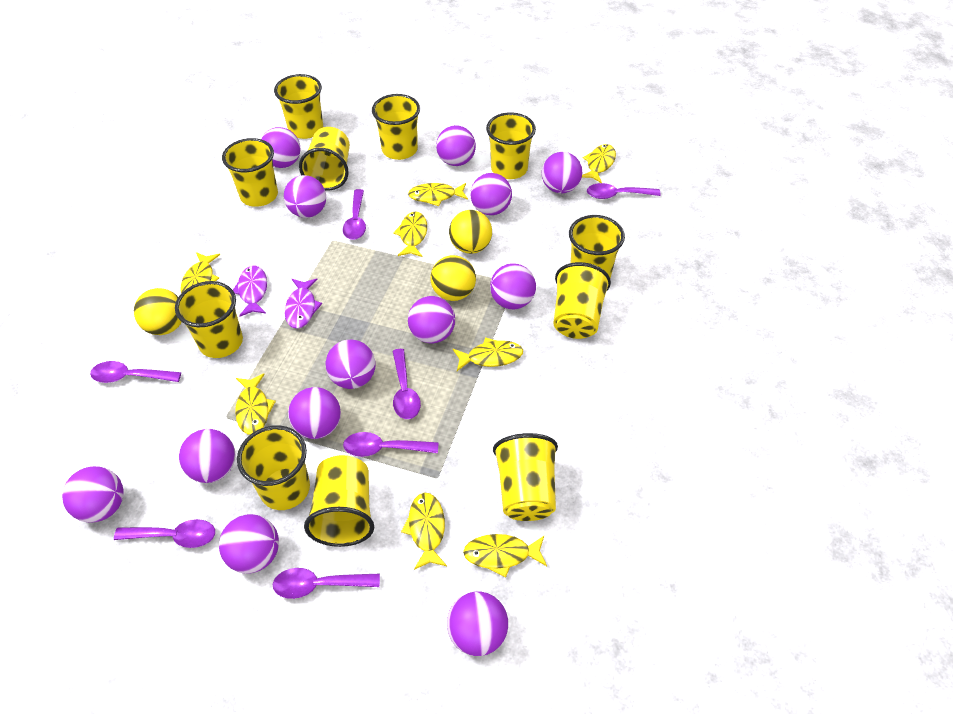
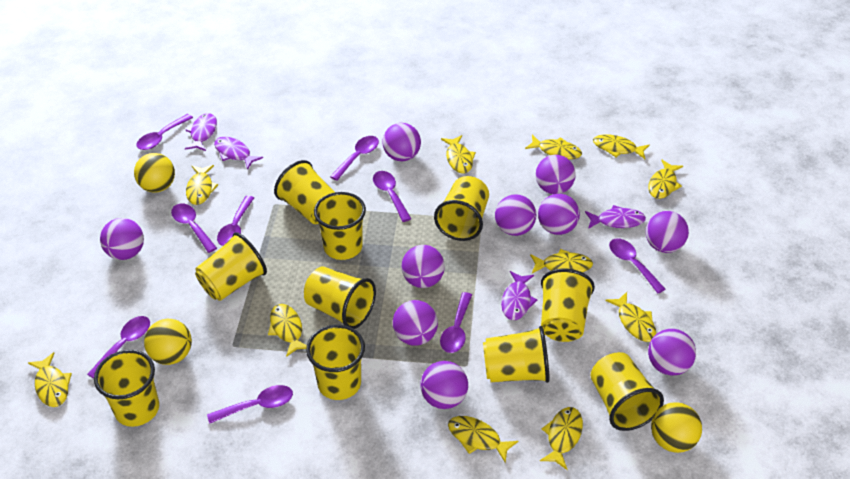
purple ball: [62,466,124,523] [179,429,236,483] [219,514,279,573] [261,127,301,168] [284,175,326,218] [288,387,341,439] [325,340,376,389] [408,296,455,343] [436,125,476,166] [447,592,508,656] [470,173,512,215] [490,263,536,309] [542,152,582,193] = 13 -> [100,218,144,260] [383,123,421,161] [393,300,438,346] [402,245,445,288] [420,361,468,409] [495,194,536,236] [536,155,576,194] [538,194,580,235] [646,211,689,253] [648,329,696,375] = 10
purple fish: [233,265,267,317] [285,278,322,329] = 2 -> [185,113,217,151] [214,137,263,170] [501,271,537,320] [585,205,646,229] = 4
purple spoon: [90,361,181,383] [114,519,215,548] [273,568,380,599] [343,189,366,240] [343,432,438,457] [393,349,421,419] [587,183,661,199] = 7 -> [87,316,150,379] [136,114,193,150] [171,203,217,253] [207,385,293,424] [217,196,254,246] [330,136,379,181] [373,171,411,222] [440,292,472,353] [609,238,665,293] = 9
yellow cup: [175,281,243,358] [222,138,278,207] [237,425,310,510] [274,74,323,139] [299,127,350,191] [304,455,374,547] [372,94,420,160] [486,112,536,179] [493,433,558,521] [553,262,611,339] [569,215,625,278] = 11 -> [94,350,159,427] [195,232,267,301] [274,160,335,224] [304,266,376,329] [306,325,365,400] [314,192,366,260] [434,176,489,241] [483,326,550,383] [541,269,595,342] [590,352,664,431] = 10
yellow fish: [181,252,220,293] [235,373,276,435] [393,211,427,257] [401,492,447,570] [408,183,468,206] [453,337,523,371] [463,534,547,577] [582,144,616,183] = 8 -> [28,352,72,407] [186,165,218,205] [268,304,307,357] [441,135,476,173] [448,416,518,463] [525,135,582,159] [530,249,593,273] [540,407,583,470] [593,134,650,159] [605,292,656,342] [648,160,683,199] = 11

